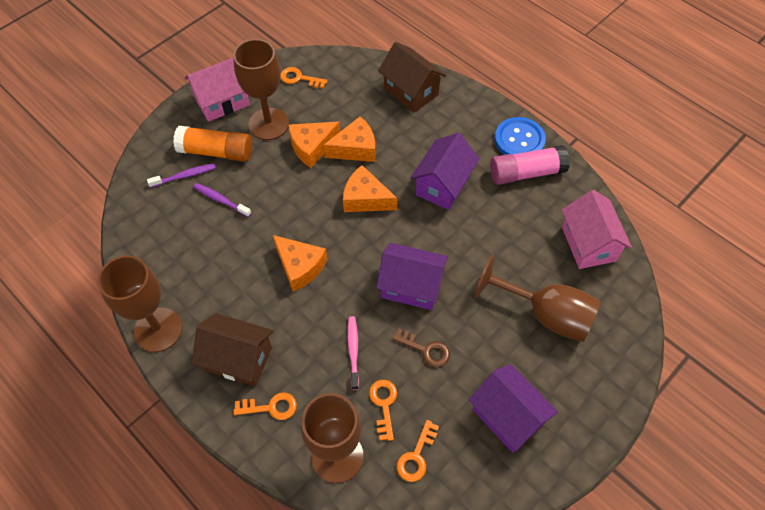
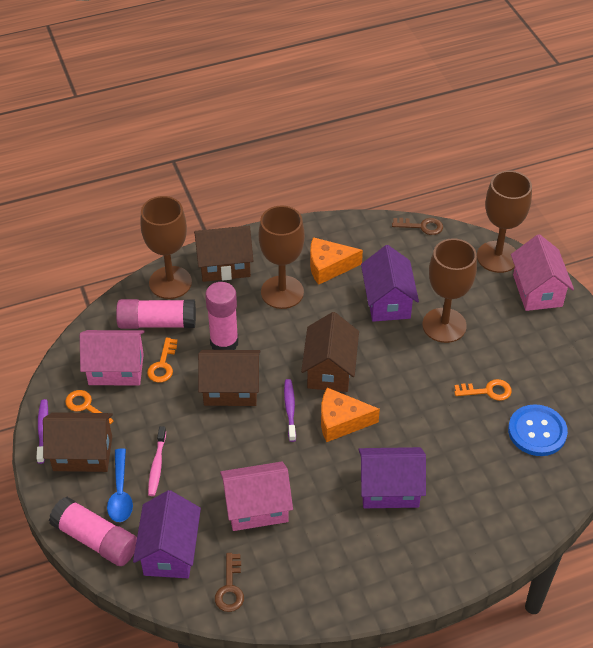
blue spoon: none = 0 -> [107,448,133,522] = 1
brown house: [192,313,273,386] [378,42,446,113] = 2 -> [43,412,113,472] [194,226,253,282] [198,350,260,406] [301,312,359,392] = 4
brown key: [393,328,450,367] = 1 -> [215,553,244,612] [392,218,443,235] = 2
orange cheese: [273,235,327,292] [289,121,340,168] [323,116,375,162] [343,165,397,212] = 4 -> [310,237,363,285] [321,388,380,442] = 2
orange glue stick: [173,126,252,162] = 1 -> none = 0
orange key: [234,392,297,420] [280,67,327,88] [369,380,397,441] [397,420,439,482] = 4 -> [65,390,113,424] [147,338,178,383] [454,379,512,401] = 3
pink glue stick: [490,145,570,185] = 1 -> [49,497,137,566] [116,299,196,329] [205,282,239,350] = 3
pink house: [185,58,250,122] [562,190,632,269] = 2 -> [80,330,144,385] [220,462,293,531] [511,234,574,311] = 3

